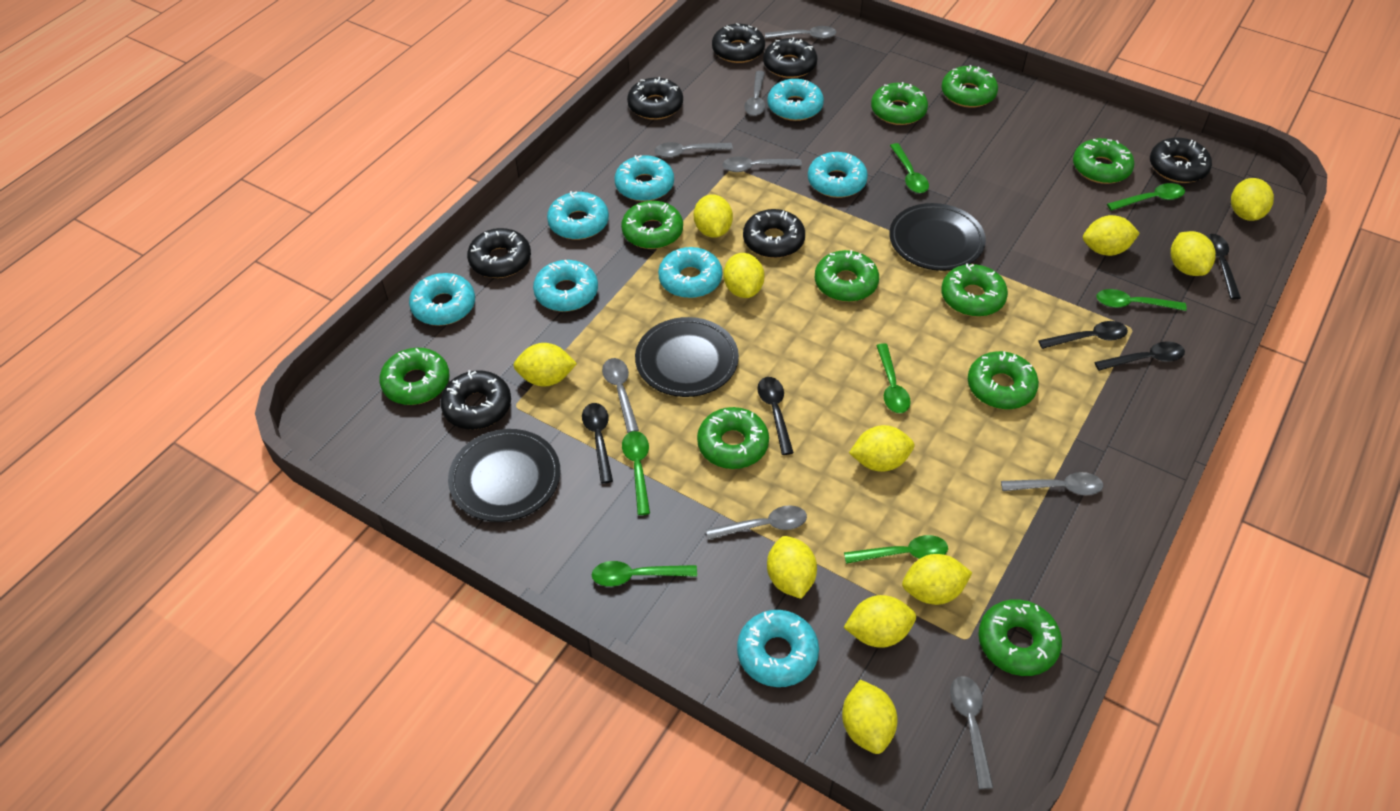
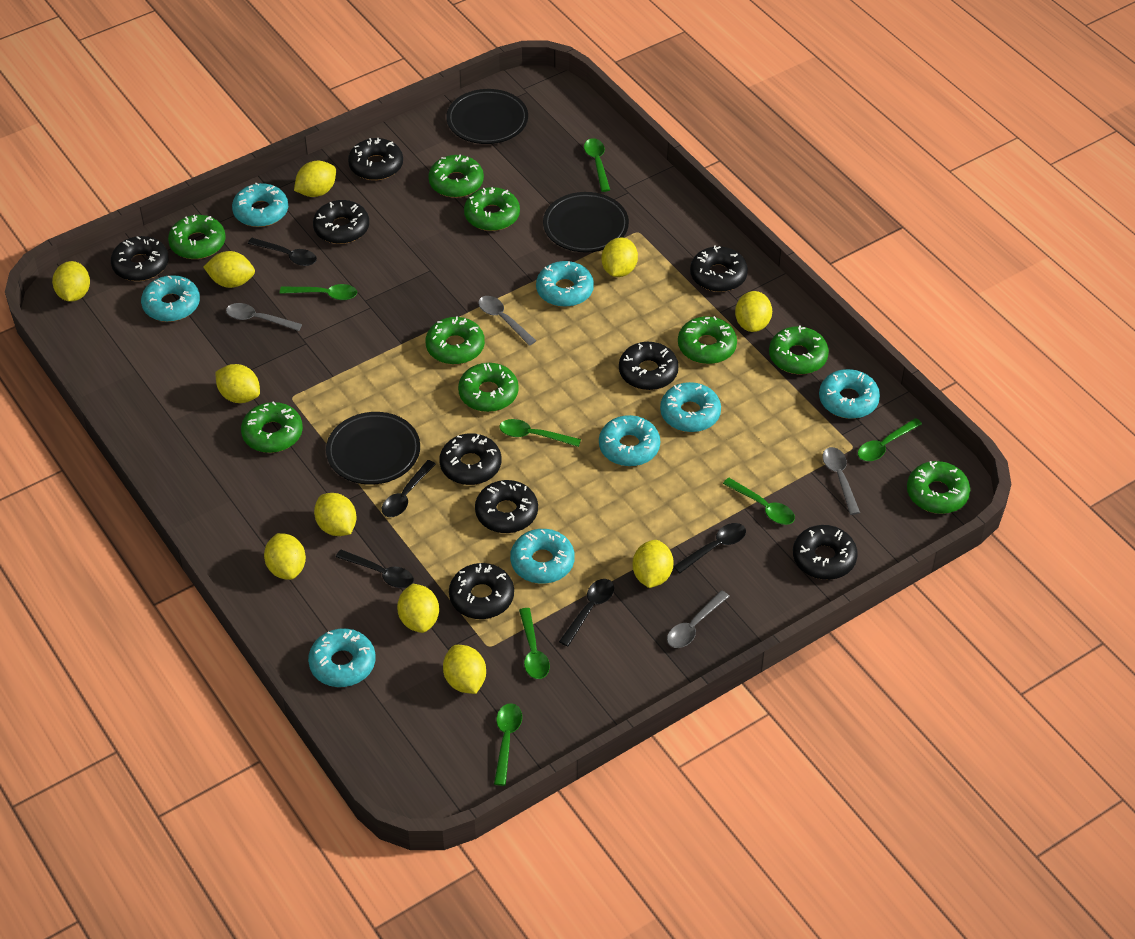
black donut: [440,370,511,430] [467,228,531,278] [627,77,683,120] [712,23,765,63] [743,209,805,258] [763,37,817,78] [1150,138,1212,183] = 7 -> [111,236,169,281] [313,200,369,244] [348,138,403,180] [439,433,501,485] [449,563,514,619] [475,480,538,533] [619,342,679,390] [690,245,748,292] [793,525,858,580] = 9
green donut: [379,348,449,405] [621,201,683,249] [697,407,769,469] [815,250,879,302] [871,82,928,125] [941,65,998,108] [941,263,1008,317] [968,351,1039,409] [978,599,1062,676] [1073,138,1135,184] = 10 -> [168,215,226,259] [241,402,303,453] [426,316,485,365] [428,154,484,198] [458,363,519,412] [464,187,520,231] [678,316,737,364] [769,325,829,374] [907,461,970,514] = 9
grey spoon: [602,358,639,433] [654,142,733,158] [706,505,807,540] [723,157,802,172] [744,71,766,116] [765,26,836,39] [950,676,993,789] [1001,472,1103,495] = 8 -> [226,303,302,331] [478,296,536,346] [667,591,729,648] [822,447,860,515] = 4

